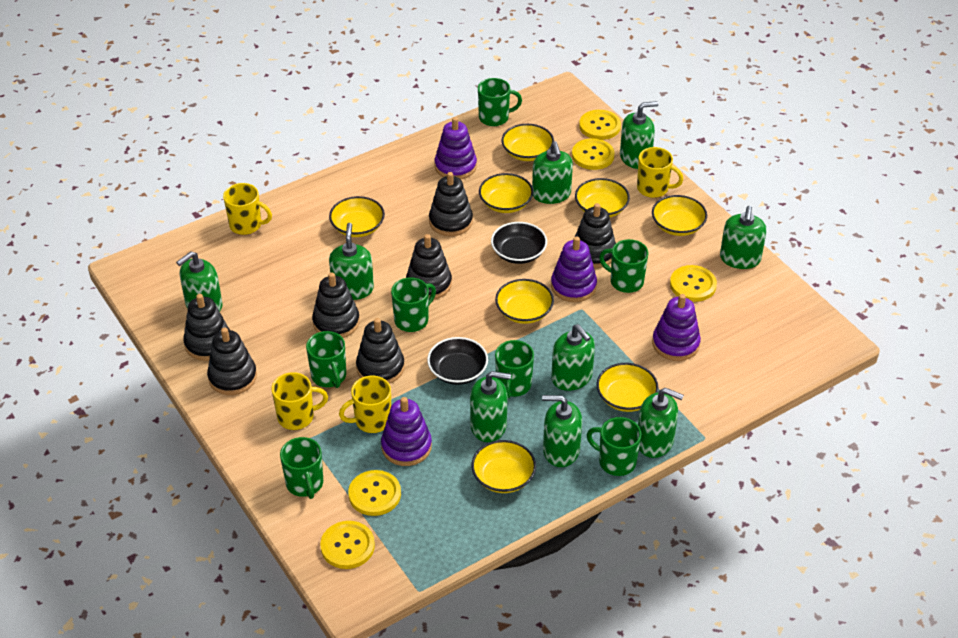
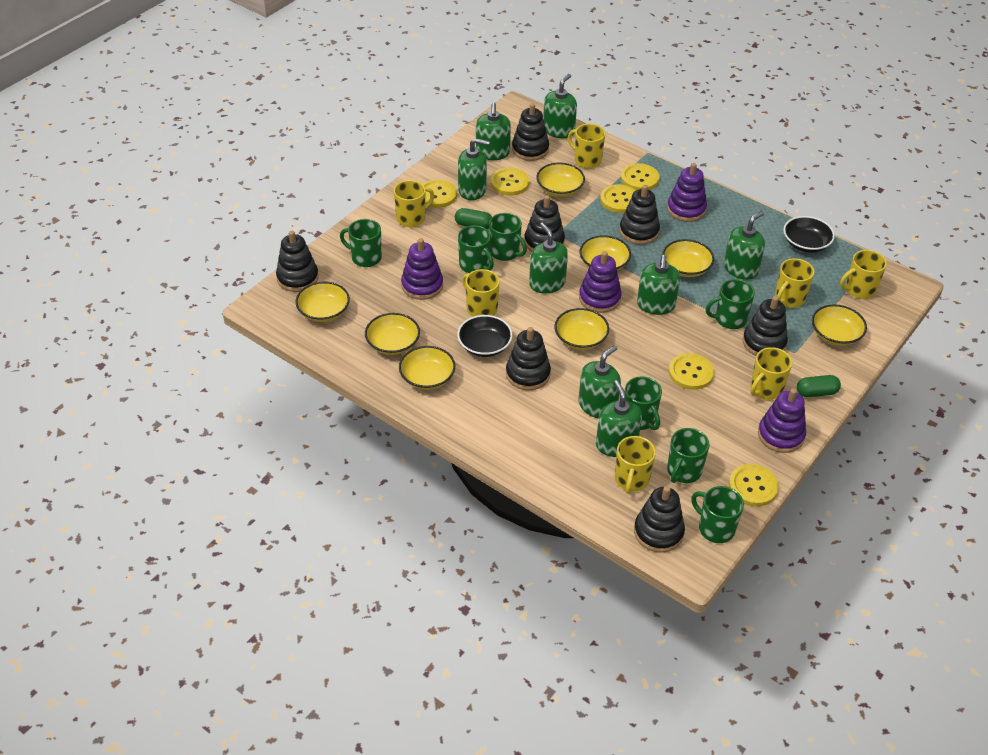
green capsule: none = 0 -> [455,208,492,229] [797,375,841,397] = 2
green soap dispenser: [176,251,222,312] [329,223,374,300] [470,371,511,442] [532,141,573,204] [542,395,582,467] [551,324,595,391] [620,101,659,169] [638,388,684,458] [720,206,767,269] = 9 -> [458,138,490,200] [476,103,511,160] [529,223,568,294] [543,74,577,138] [579,345,621,418] [596,380,642,457] [637,255,680,315] [724,211,765,280] = 8
yellow button: [320,521,375,569] [348,470,401,516] [572,138,615,170] [579,110,621,140] [670,265,717,302] = 5 -> [423,179,457,208] [491,168,529,195] [600,184,636,213] [621,163,660,190] [669,353,714,390] [729,464,779,506] = 6
yellow mug: [223,183,272,235] [272,372,328,430] [339,375,391,433] [637,147,683,198] = 4 -> [394,180,434,227] [462,269,500,317] [568,124,606,168] [615,436,656,494] [750,347,792,400] [775,258,814,308] [840,250,887,299] = 7

